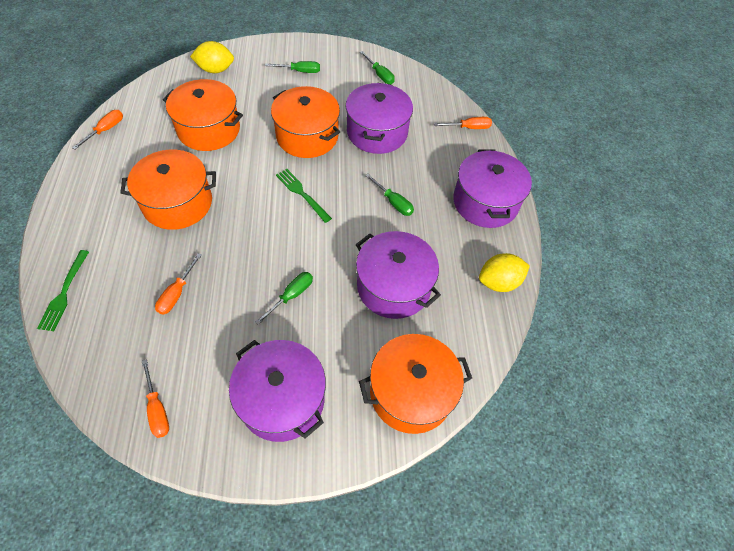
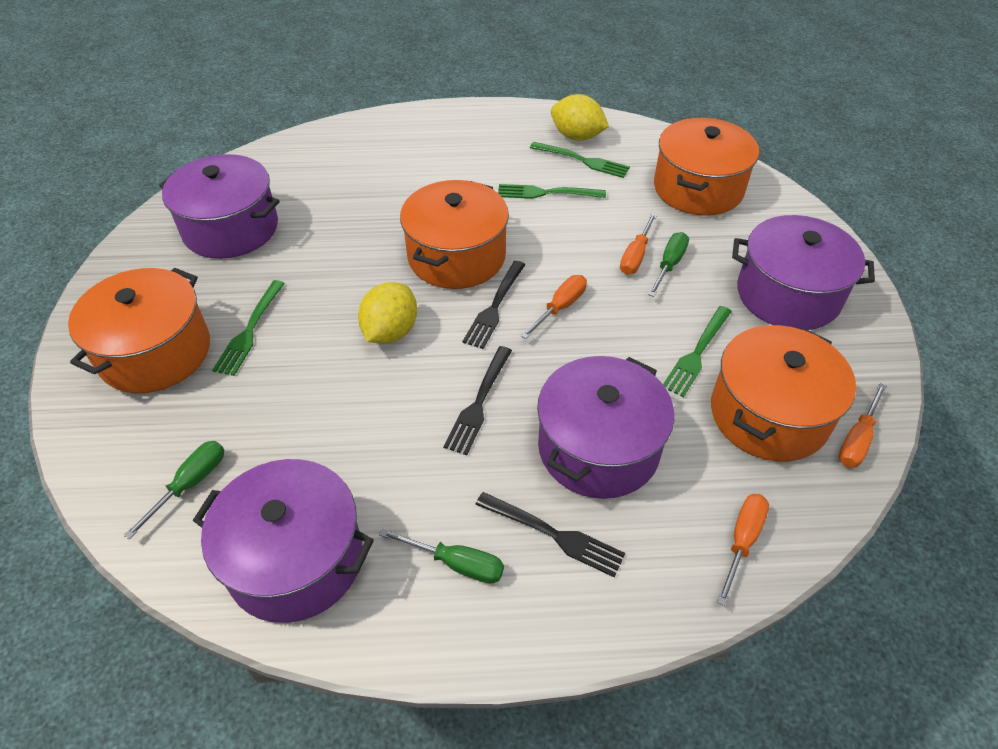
black fork: none = 0 -> [443,346,512,455] [462,261,525,349] [475,492,625,577] = 3
green fork: [37,250,89,331] [276,169,332,223] = 2 -> [212,280,285,376] [498,184,606,199] [530,142,630,178] [663,306,732,397] = 4
green screwdriver: [255,272,313,325] [265,61,320,73] [360,51,395,84] [365,174,414,216] = 4 -> [124,441,224,540] [379,528,504,584] [648,232,689,297] = 3

